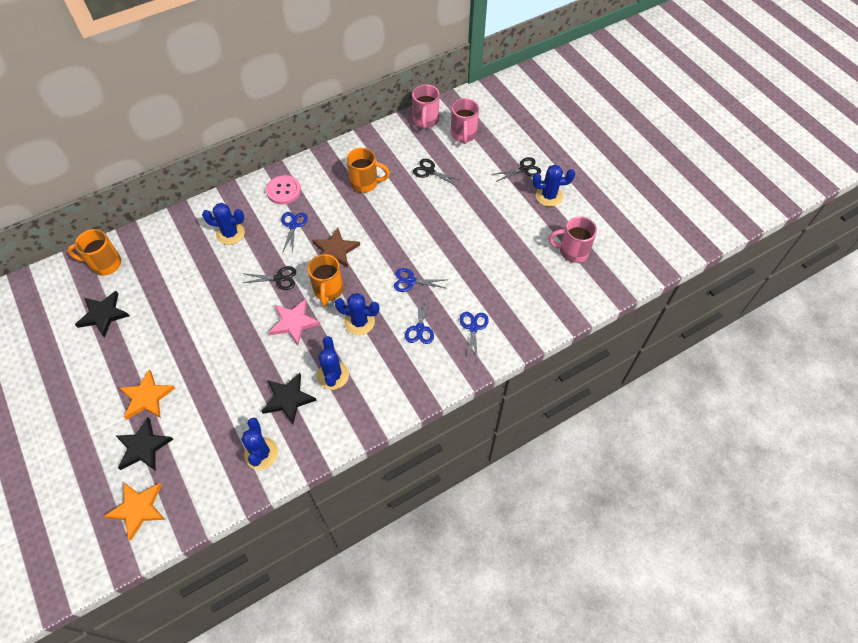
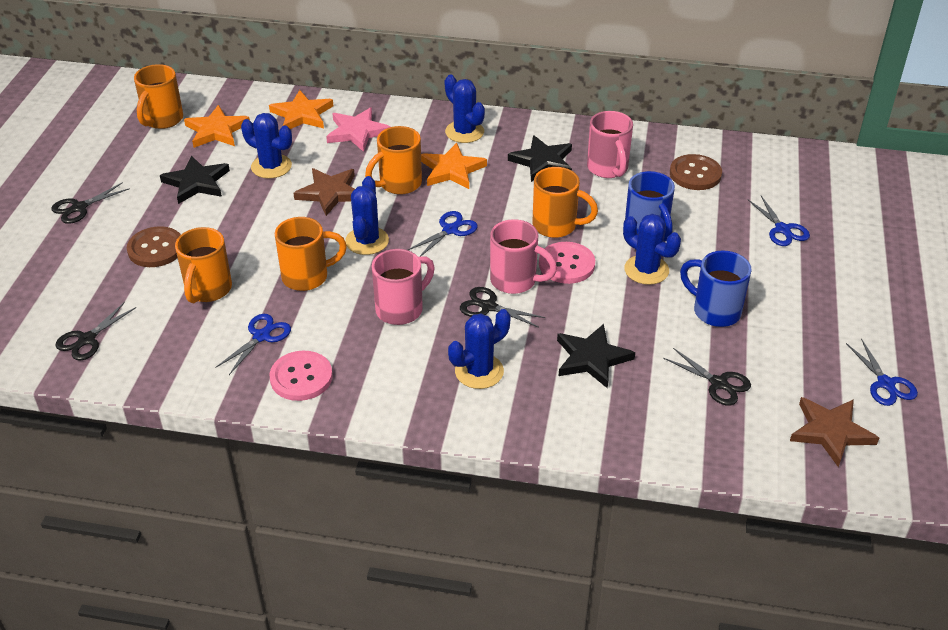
black scissors: [243,266,296,290] [413,159,460,186] [492,157,541,182] = 3 -> [51,182,130,224] [55,302,136,361] [460,287,545,328] [663,348,751,406] = 4
blue mug: none = 0 -> [625,171,675,241] [680,250,752,327] = 2
brown button: none = 0 -> [127,226,181,267] [670,154,722,190] = 2
brown star: [312,228,360,268] = 1 -> [293,168,355,216] [790,397,879,467] = 2
orange mug: [67,229,121,276] [307,254,343,306] [346,148,390,193] = 3 -> [134,64,183,129] [175,227,232,303] [275,217,347,291] [365,126,422,195] [532,167,598,238] = 5
orange star: [104,483,165,541] [119,369,175,420] = 2 -> [184,105,250,148] [269,90,333,129] [421,143,487,189] = 3
pink button: [266,175,301,204] = 1 -> [269,351,333,401] [539,242,595,284] = 2

